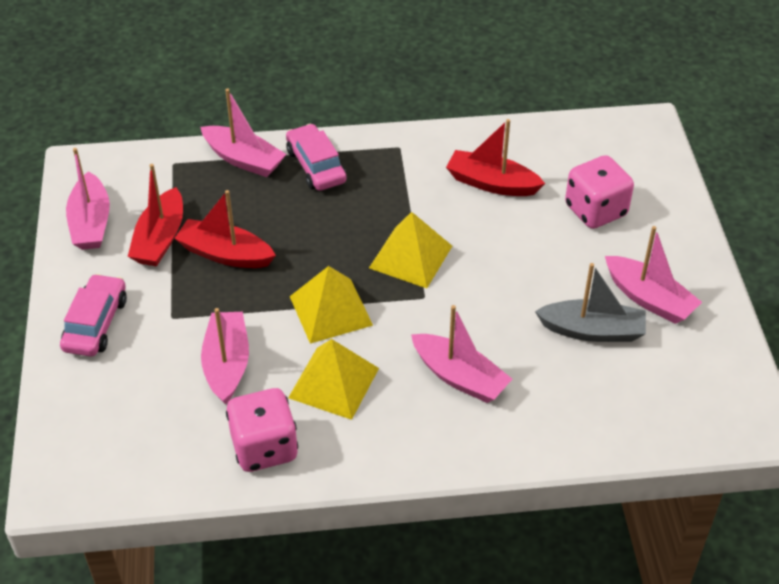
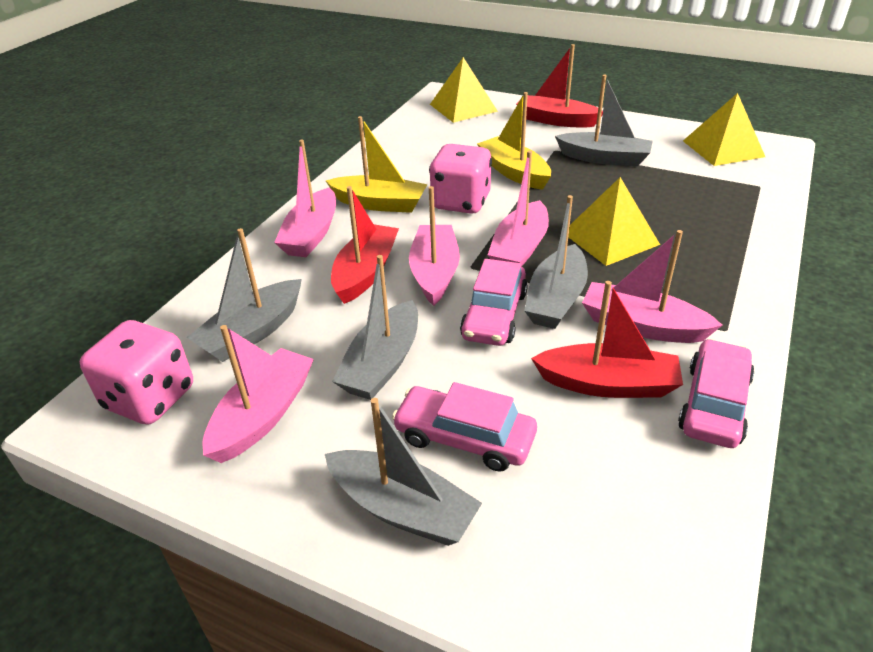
grey boat: [535,263,646,342] = 1 -> [187,228,302,362] [325,398,482,546] [332,255,418,400] [524,195,588,329] [555,75,653,166] = 5
pink car: [60,274,127,356] [286,124,347,191] = 2 -> [392,382,537,472] [460,259,528,346] [678,339,754,448] = 3
yellow boat: none = 0 -> [326,116,427,213] [477,92,551,190] = 2

